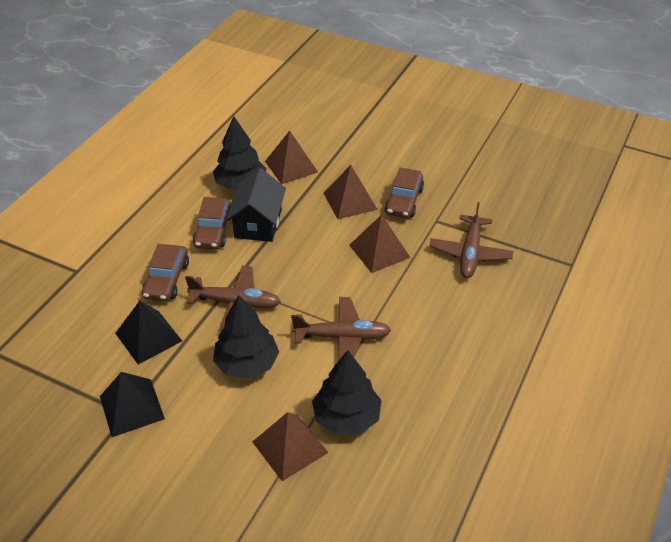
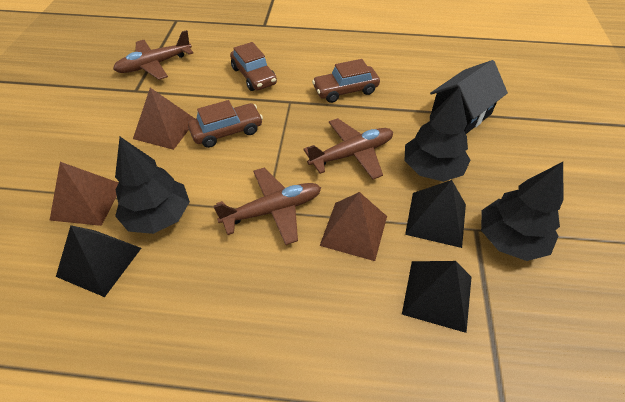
black pyramid: [100,372,165,437] [115,301,182,364] = 2 -> [56,225,141,297] [402,261,472,333] [405,180,466,248] = 3
brown pyramid: [252,412,329,481] [265,131,318,184] [324,165,378,219] [349,214,411,273] = 4 -> [50,162,119,226] [133,88,195,150] [320,192,387,261] = 3

